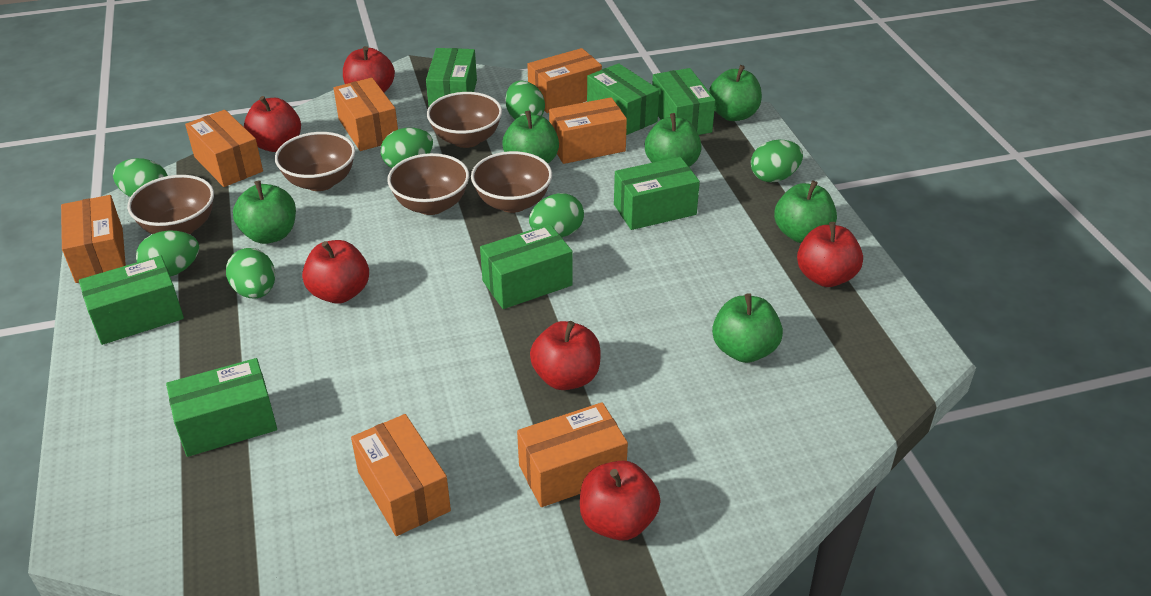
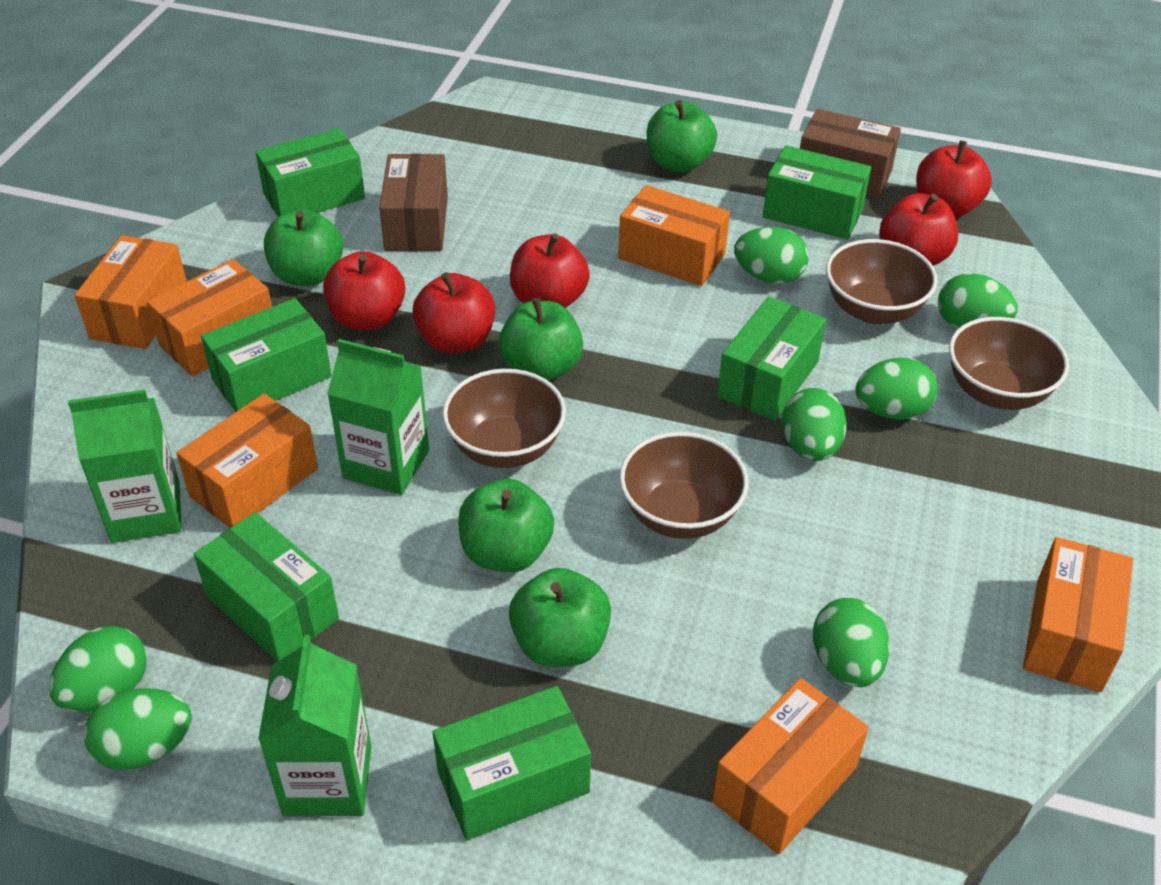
brown bowl: [127,175,214,234] [275,132,355,191] [387,153,469,215] [427,92,502,148] [471,151,552,213] = 5 -> [442,369,566,468] [619,432,749,539] [826,239,937,324] [949,317,1069,410] = 4
brown box: none = 0 -> [379,154,448,251] [800,109,901,199] = 2
green apple: [233,180,296,244] [502,110,559,163] [645,113,702,167] [709,65,762,121] [712,293,783,363] [774,181,837,243] = 6 -> [264,209,343,286] [458,479,554,572] [498,297,583,381] [509,568,611,667] [647,100,717,172] = 5
green box: [79,255,184,345] [166,358,277,457] [426,48,477,106] [480,224,573,309] [587,63,659,135] [614,157,700,230] [652,68,715,135] = 7 -> [194,512,339,662] [201,298,332,412] [255,128,365,217] [433,686,591,840] [717,296,826,421] [763,145,871,240] = 6
green carton: none = 0 -> [68,390,181,543] [258,635,371,817] [327,339,429,495] = 3
orange box: [61,195,126,283] [185,110,263,187] [333,78,398,151] [351,414,451,536] [517,402,628,507] [527,48,602,113] [549,97,627,164] = 7 -> [74,235,187,349] [147,259,272,376] [176,394,318,528] [618,185,730,286] [712,678,869,855] [1023,537,1133,692] = 6
red apple: [244,96,301,152] [302,240,369,304] [343,46,395,92] [530,321,601,390] [580,460,660,541] [797,222,863,287] = 6 -> [323,251,405,331] [413,272,495,354] [510,233,590,308] [879,193,958,266] [916,140,992,218] = 5

